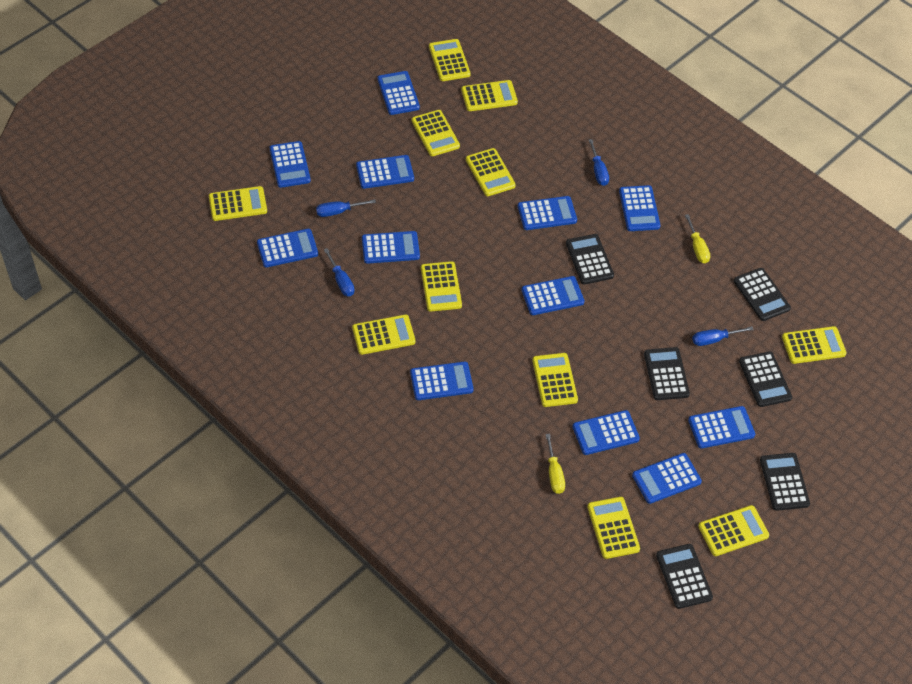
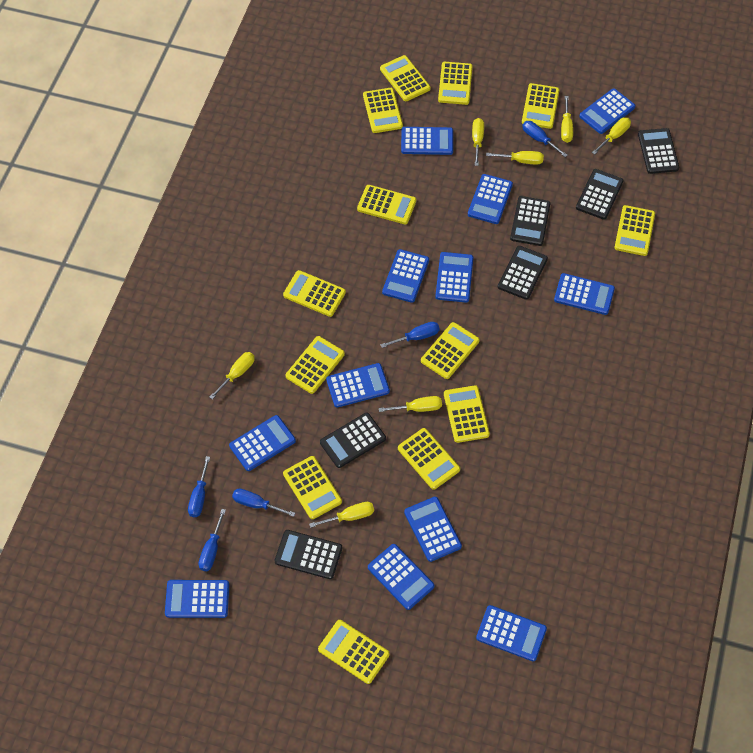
blue screwdriver: [316,199,376,217] [324,248,354,296] [589,139,609,186] [692,326,754,346] = 4 -> [188,456,210,517] [199,509,226,571] [232,489,295,517] [380,322,440,348] [522,121,568,157] = 5
yellow calculator: [209,186,267,221] [352,314,416,355] [412,110,460,156] [421,261,462,312] [429,39,471,81] [461,80,518,111] [466,148,516,196] [532,353,578,407] [587,497,640,559] [698,505,769,556] [782,326,847,364] = 11 -> [283,270,346,317] [283,456,342,519] [285,336,345,394] [318,620,390,684] [357,185,416,225] [363,88,403,133] [380,55,431,101] [398,428,460,490] [421,322,480,379] [438,62,473,105] [444,385,490,443] [522,83,560,129] [615,205,655,256] = 13
yellow screwdriver: [545,434,565,494] [685,214,710,263] = 2 -> [210,352,255,399] [309,502,374,528] [379,396,442,412] [472,118,484,166] [486,151,544,165] [561,96,573,143] [592,117,631,155] = 7

